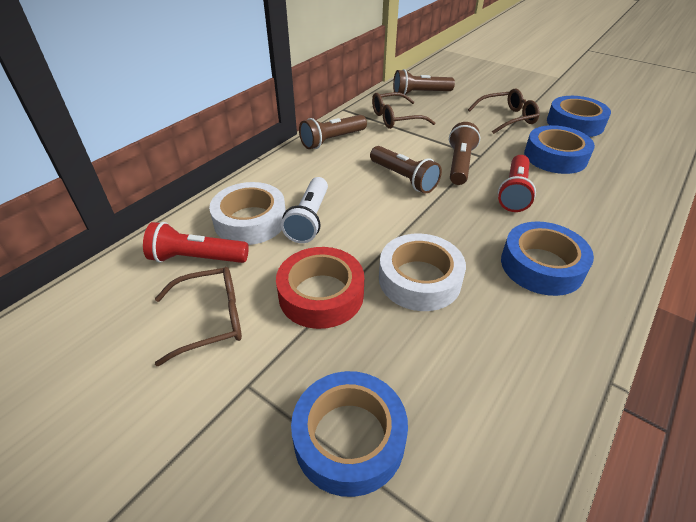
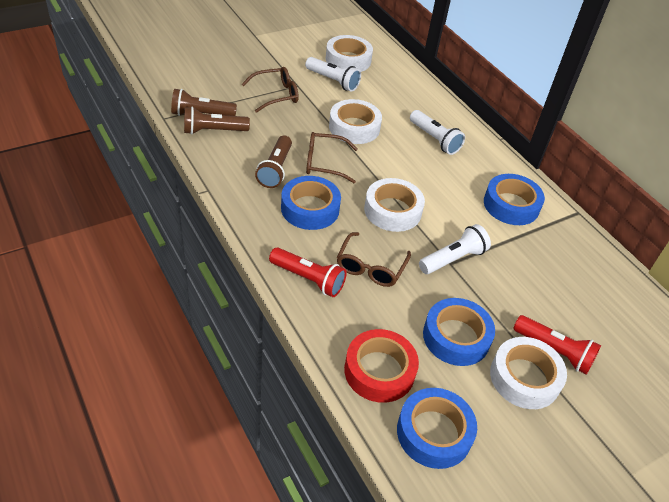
brown flashlight: [299,115,367,149] [370,146,442,193] [393,69,455,95] [449,122,480,185] = 4 -> [171,89,237,116] [184,107,250,135] [255,135,292,188] = 3
white flashlight: [281,177,328,243] = 1 -> [305,57,361,92] [410,110,465,155] [419,224,491,274] = 3
white tape: [209,182,286,245] [379,234,466,311] = 2 -> [326,35,373,72] [329,99,382,144] [364,178,425,232] [490,337,567,409] = 4

